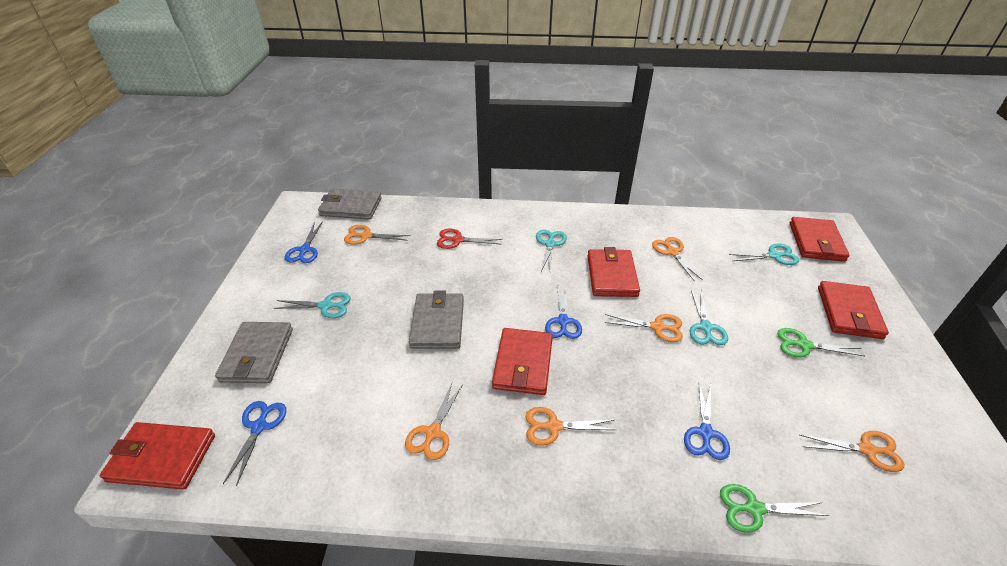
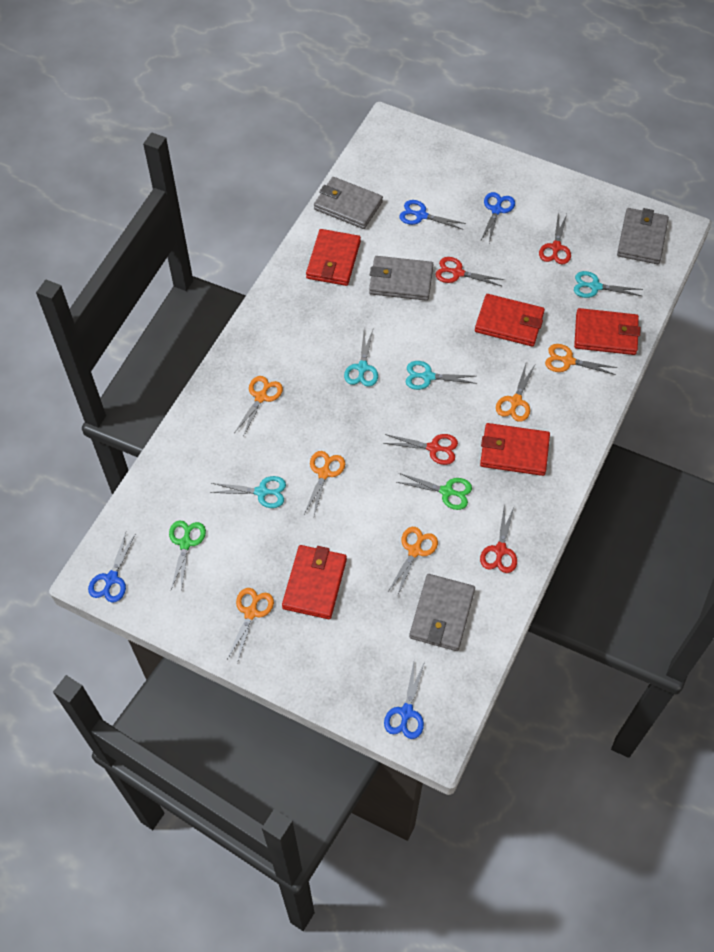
grey wallet: [215,322,293,383] [318,188,382,220] [409,291,464,349] = 3 -> [314,177,383,229] [369,256,433,301] [409,574,475,651] [617,208,669,264] = 4
red scissors: [437,229,503,249] = 1 -> [383,434,458,465] [435,257,504,286] [480,503,517,573] [539,213,571,264] = 4

